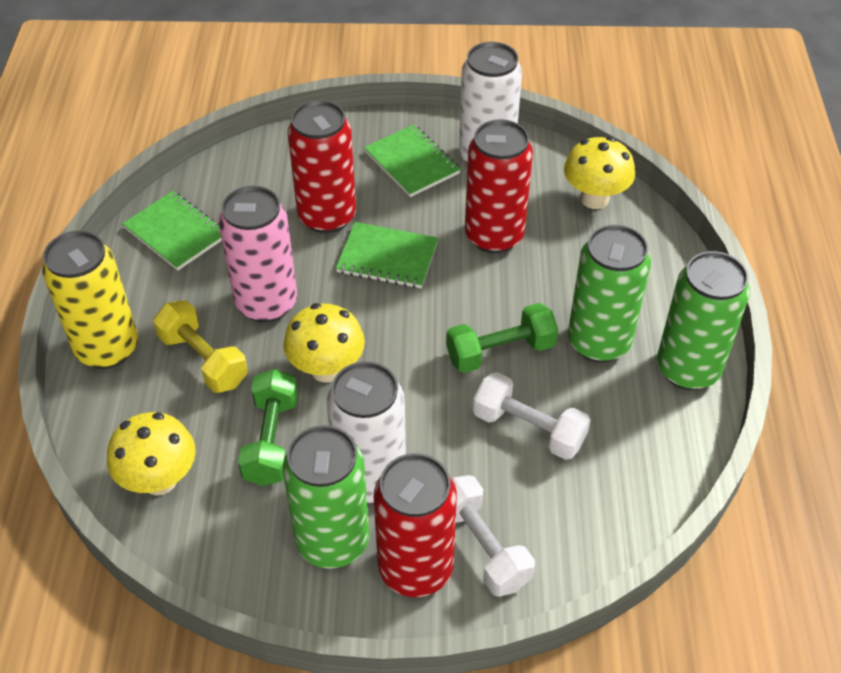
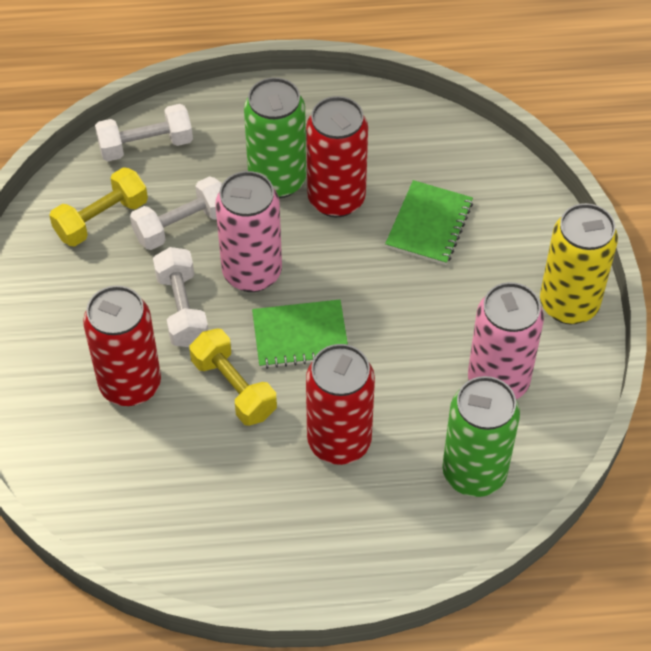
green can: [283,425,369,569] [568,224,651,363] [657,251,750,390] = 3 -> [244,77,306,198] [442,376,520,497] = 2
green dumbbell: [238,369,298,486] [446,303,558,373] = 2 -> none = 0
green notebook: [122,191,222,271] [336,222,438,288] [364,124,461,197] = 3 -> [252,300,348,369] [385,180,473,265] = 2
pink can: [219,186,297,323] = 1 -> [215,171,282,292] [468,282,544,400] = 2
white can: [327,361,406,503] [459,42,522,164] = 2 -> none = 0
white dumbbell: [452,475,535,597] [473,372,590,460] = 2 -> [95,104,193,161] [130,176,222,250] [153,247,208,347] = 3
yellow dumbbell: [153,300,248,393] = 1 -> [49,167,148,247] [189,329,277,426] = 2
yellow mushroom: [107,412,196,495] [283,303,365,383] [564,137,635,209] = 3 -> none = 0

